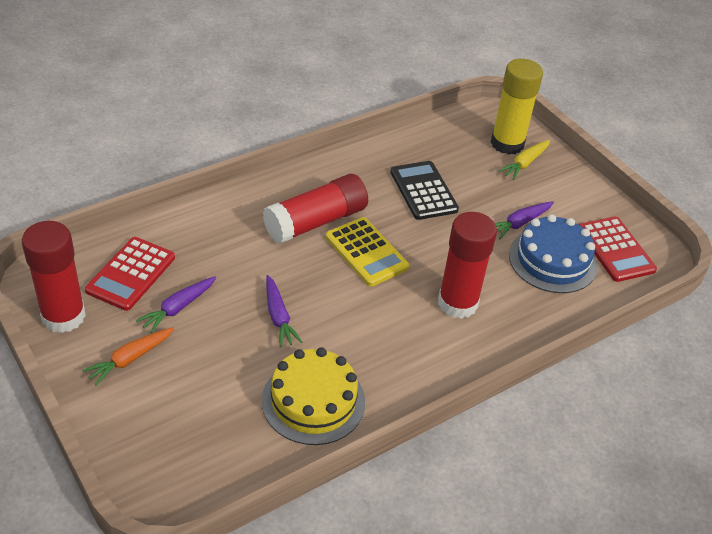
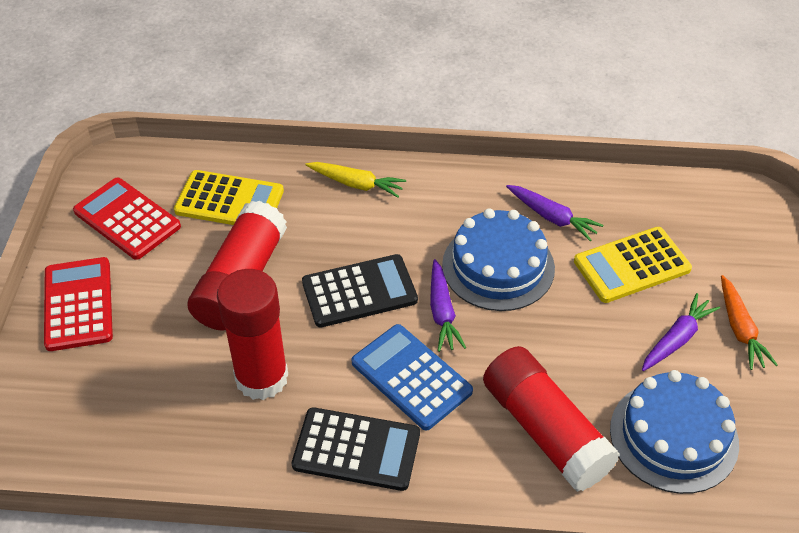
black calculator: [390,161,459,220] = 1 -> [292,407,420,491] [302,254,418,328] = 2
blue cake: [509,214,597,293] = 1 -> [442,208,555,311] [610,370,739,494] = 2
blue calculator: none = 0 -> [352,324,473,430] = 1
yellow cake: [262,347,365,445] = 1 -> none = 0
yellow calculator: [325,217,410,286] = 1 -> [174,170,284,225] [574,227,692,303] = 2
yellow glue stick: [490,59,543,155] = 1 -> none = 0

